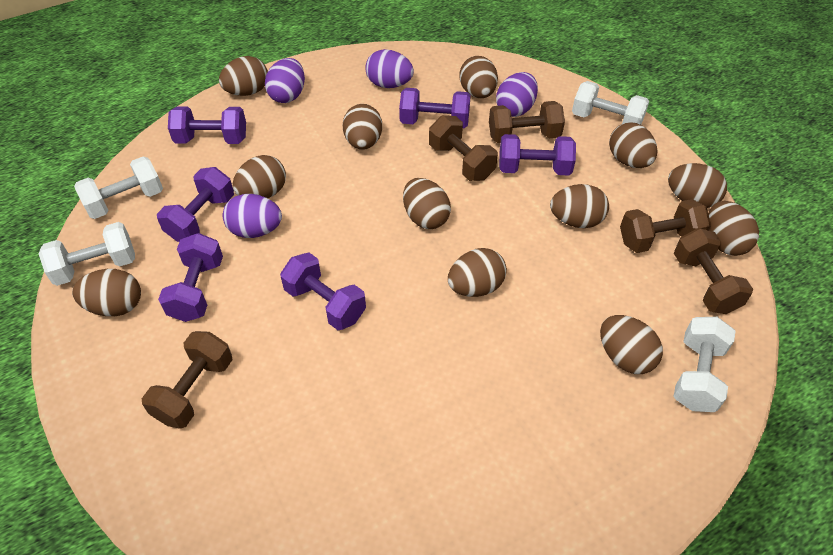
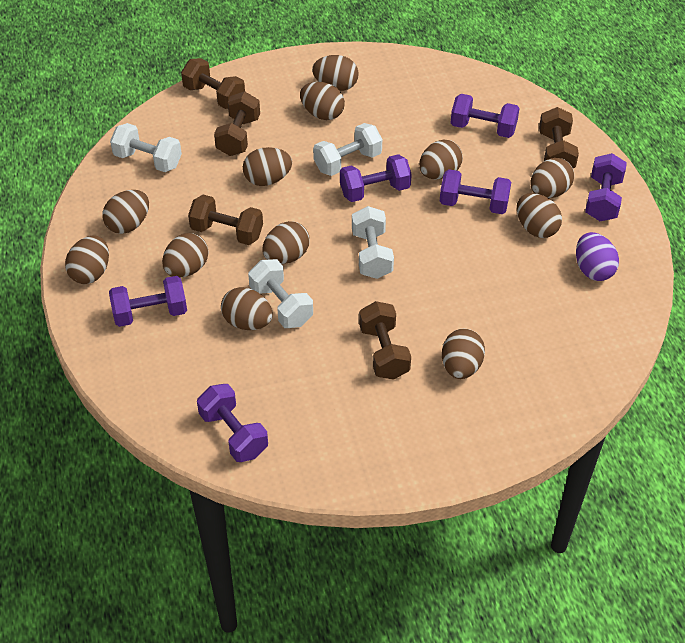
purple egg: [223,194,282,238] [265,58,305,103] [365,49,414,88] [496,72,538,117] = 4 -> [576,232,619,281] = 1

